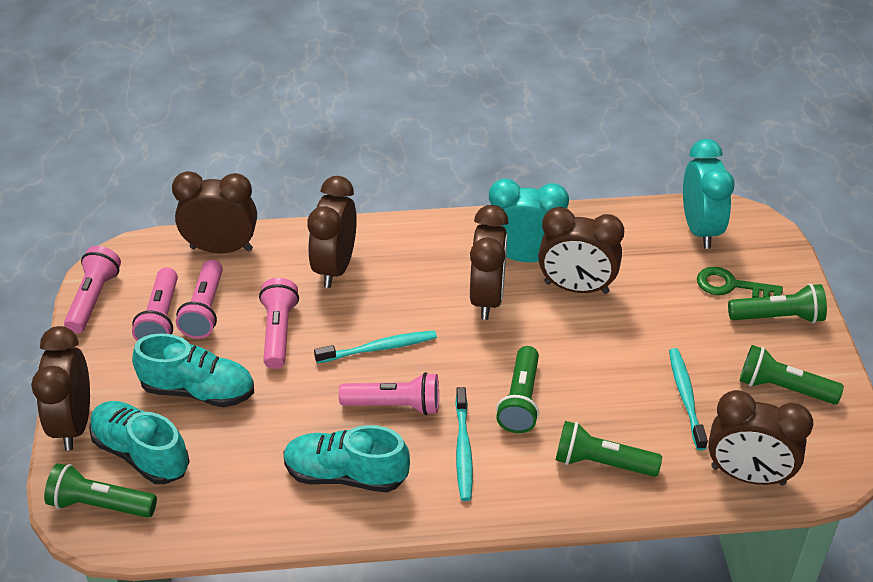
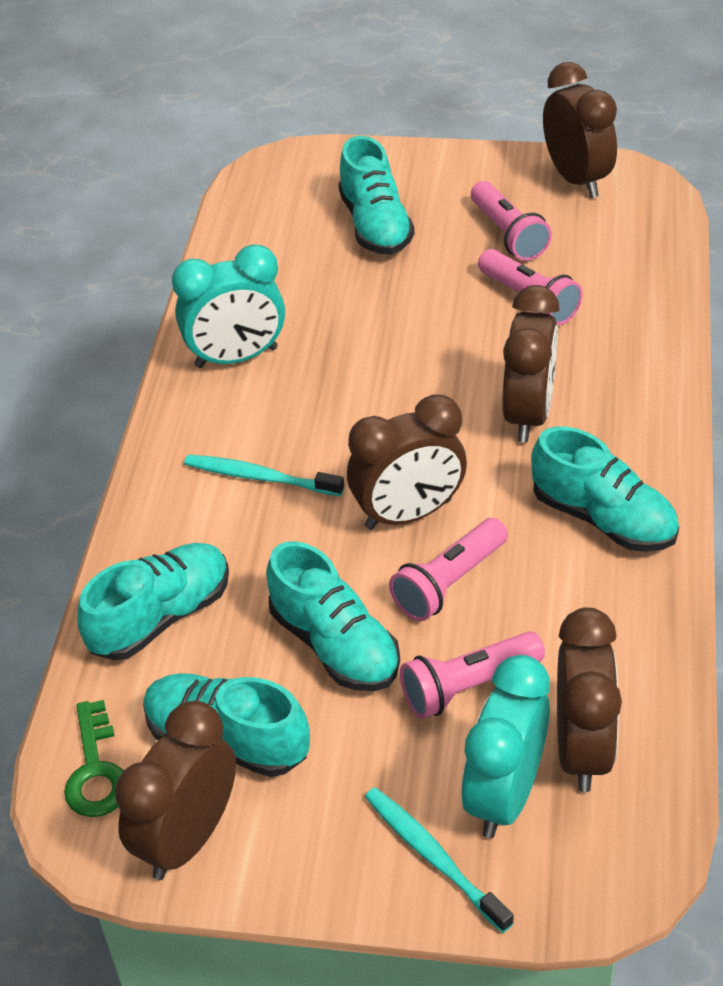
brown clock: [31,326,90,451] [172,171,257,253] [308,176,357,288] [470,205,509,320] [538,207,624,294] [708,390,813,485] = 6 -> [115,701,236,880] [347,394,467,530] [502,285,560,442] [543,62,617,198] [557,607,622,792] = 5
green flashlight: [44,463,157,518] [496,346,539,433] [556,421,662,477] [728,283,827,323] [740,345,844,404] = 5 -> none = 0
pink flashlight: [64,246,121,333] [132,268,178,341] [176,260,223,339] [259,278,299,369] [339,372,439,415] = 5 -> [389,518,508,621] [400,631,545,719] [471,181,552,261] [478,249,583,325] = 4
turquoise shoe: [89,401,189,484] [132,333,254,407] [283,425,410,492] = 3 -> [77,543,229,661] [143,673,310,777] [266,541,400,691] [338,136,414,255] [531,426,679,552] = 5
turquoise toothbrush: [314,330,437,363] [455,387,473,501] [669,348,708,450] = 3 -> [184,455,344,496] [365,787,514,933] = 2

